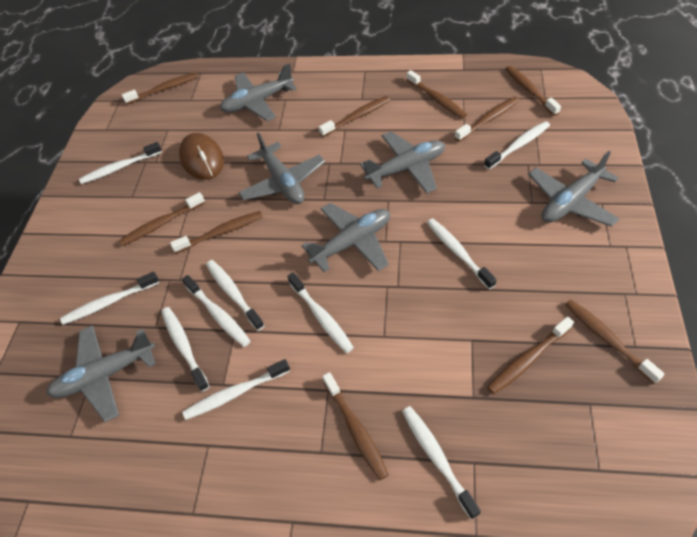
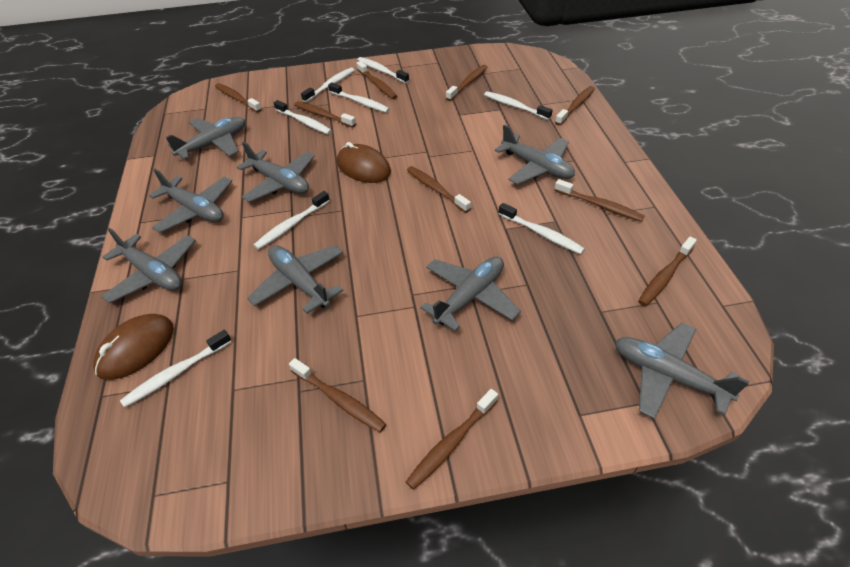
brown mouse: [179,133,224,180] = 1 -> [93,314,174,380] [337,142,391,183] = 2
grey plane: [46,325,156,422] [220,63,297,121] [238,132,325,204] [301,203,390,272] [360,131,445,194] [528,151,620,227] = 6 -> [101,228,196,303] [149,169,232,233] [165,117,245,159] [237,142,315,202] [247,245,343,314] [420,257,521,331] [495,125,575,185] [615,323,749,419] = 8
white toothbrush: [60,272,159,325] [79,142,162,184] [161,307,210,392] [182,275,250,347] [182,359,290,420] [206,260,265,331] [287,272,354,353] [402,406,481,519] [427,219,497,289] [484,121,550,170] = 10 -> [120,330,232,408] [254,191,330,250] [274,100,332,134] [301,67,354,102] [328,82,390,113] [358,57,409,83] [484,91,552,120] [499,203,585,254] = 8

